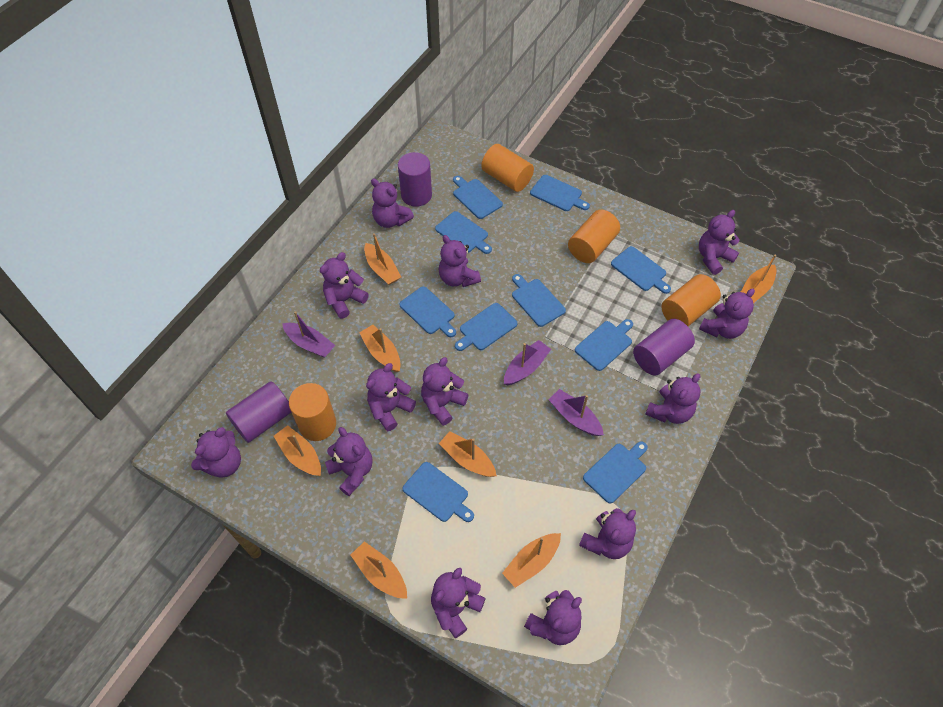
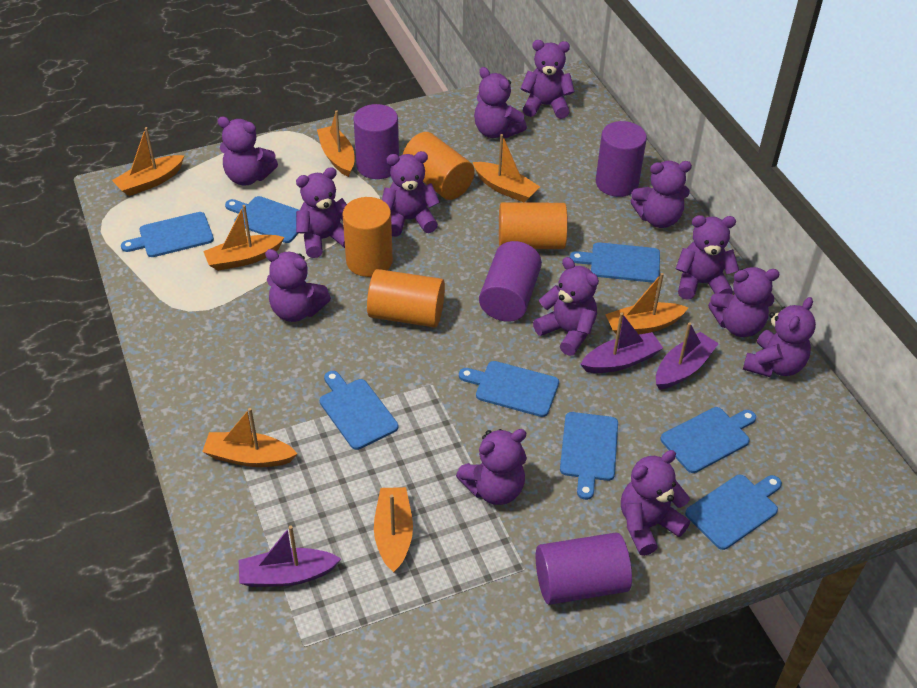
blue cutting board: [399,286,456,337] [402,462,474,522] [435,211,492,254] [453,176,503,219] [455,303,518,351] [512,274,566,327] [530,175,590,211] [575,319,633,371] [583,441,648,503] [611,246,671,294] = 10 -> [121,212,214,257] [225,196,300,243] [320,371,398,450] [459,361,559,417] [560,412,618,500] [570,242,660,283] [660,407,756,473] [685,475,782,550] = 8
purple cylinder: [226,381,291,443] [398,152,432,207] [633,319,695,376] = 3 -> [353,104,399,179] [479,241,542,322] [536,533,632,605] [596,121,647,197] = 4

